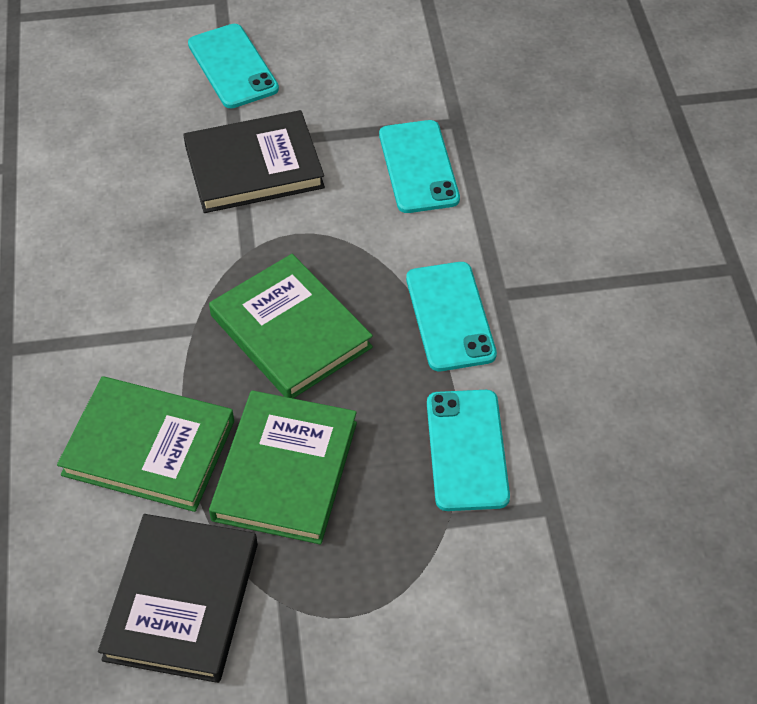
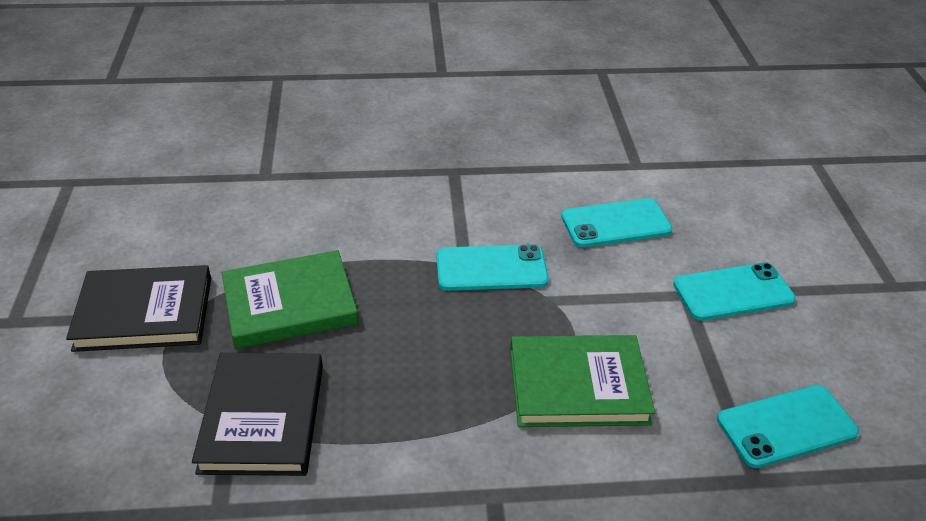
green book: [57,376,234,512] [209,254,373,398] [209,390,357,544] = 3 -> [222,250,358,349] [510,335,655,427] = 2

